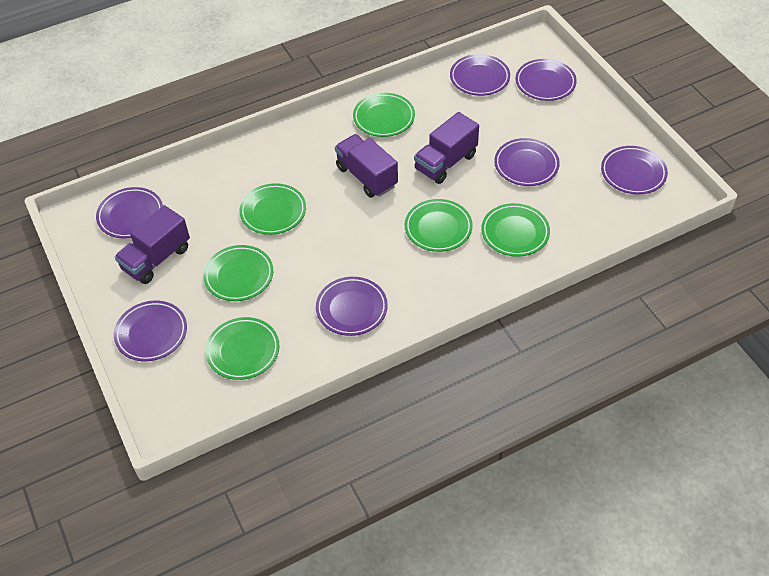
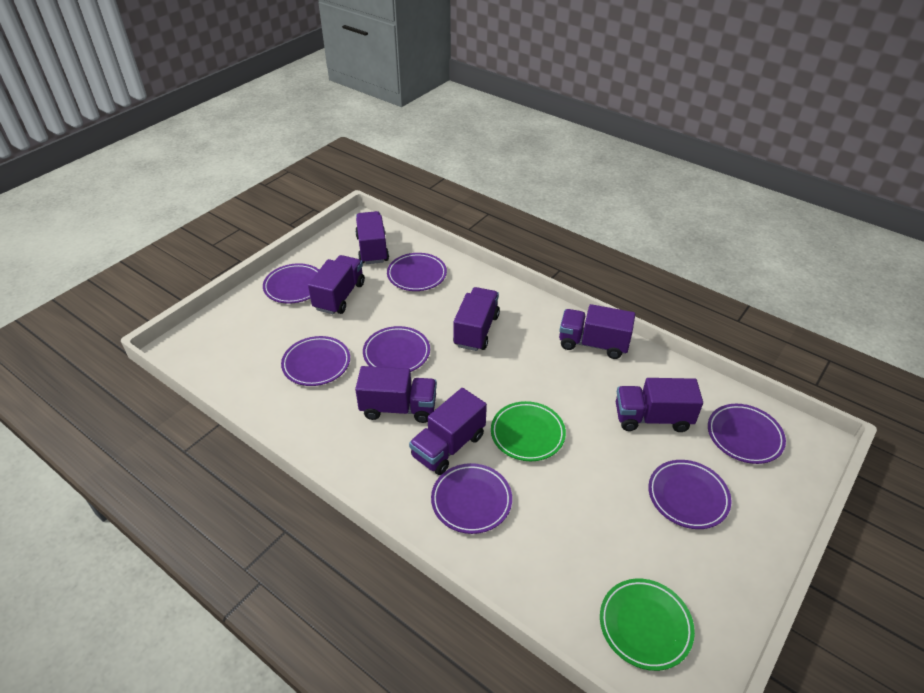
green plate: [203,245,273,301] [205,317,279,380] [239,183,306,235] [353,93,415,137] [405,199,473,252] [481,203,550,257] = 6 -> [491,401,566,461] [600,579,695,671] = 2
purple truck: [114,205,190,284] [335,134,398,198] [414,112,479,184] = 3 -> [308,255,365,314] [355,211,389,264] [355,366,437,423] [409,388,487,475] [453,287,500,351] [559,304,635,359] [616,378,703,432] = 7

